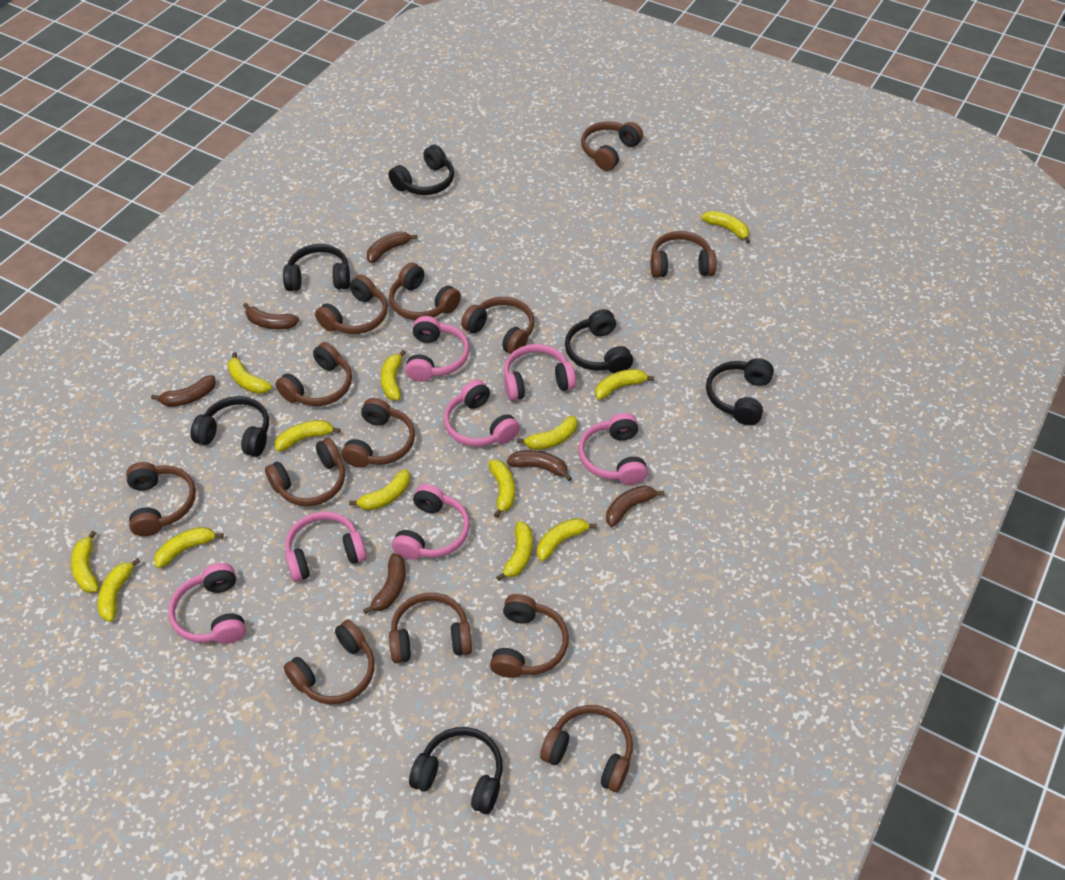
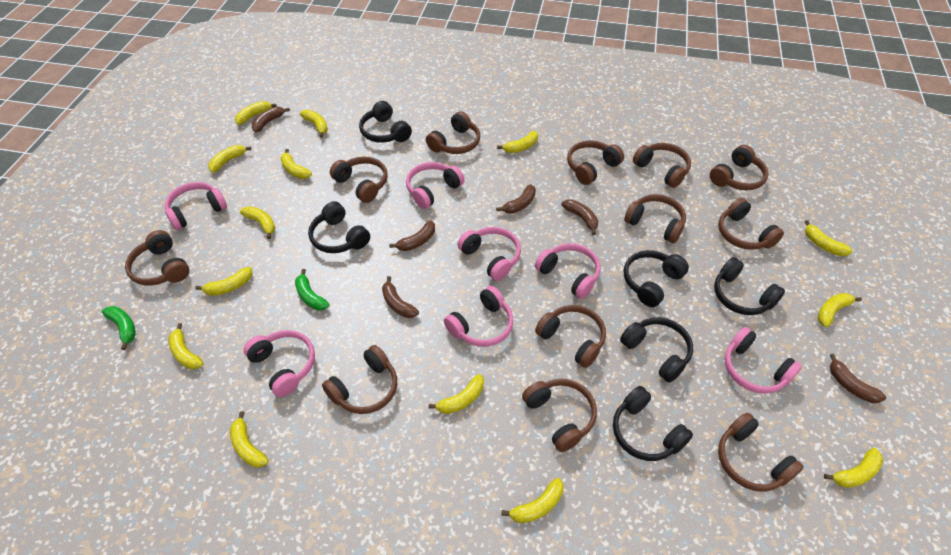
brown headphones: [126,462,196,536] [265,438,345,506] [275,342,352,406] [283,620,374,704] [315,274,388,334] [342,398,415,468] [389,263,461,320] [389,593,472,663] [461,297,534,354] [490,594,569,678] [540,705,633,792] [581,121,643,171] [651,231,717,278] = 13 -> [125,230,189,286] [322,345,397,414] [330,156,388,203] [426,111,480,154] [522,379,597,452] [535,305,606,368] [567,140,624,185] [624,194,686,243] [633,143,691,188] [710,145,769,190] [718,198,784,250] [718,412,804,492] = 12
green banana: none = 0 -> [102,306,136,350] [295,269,330,310] = 2
yellow banana: [71,531,99,593] [98,558,141,622] [154,527,223,568] [228,352,272,394] [275,420,341,452] [349,469,410,511] [381,350,406,400] [488,460,515,518] [496,521,533,581] [517,416,578,450] [537,518,597,561] [595,369,654,400] [702,211,750,243] = 13 -> [168,323,204,369] [195,267,252,296] [208,145,251,173] [230,411,269,468] [235,101,277,125] [240,206,275,239] [280,149,312,179] [300,110,328,138] [429,374,484,414] [497,131,538,153] [501,478,564,523] [805,220,853,256] [817,293,862,327] [824,448,883,488] = 14

